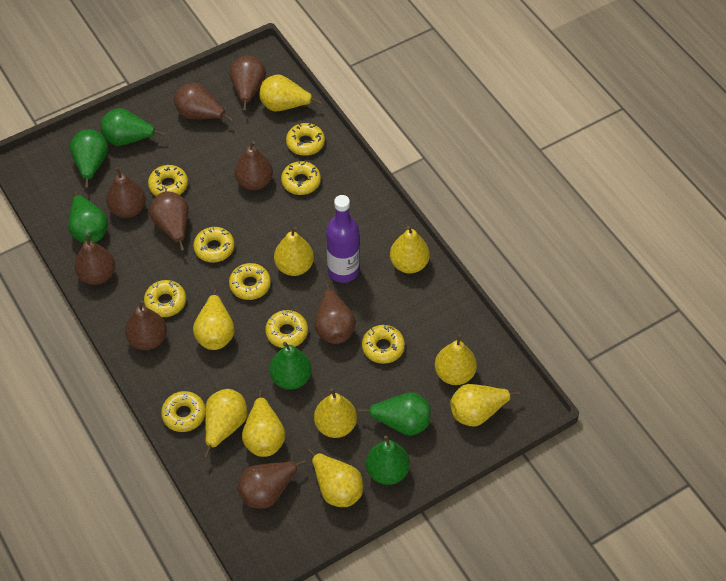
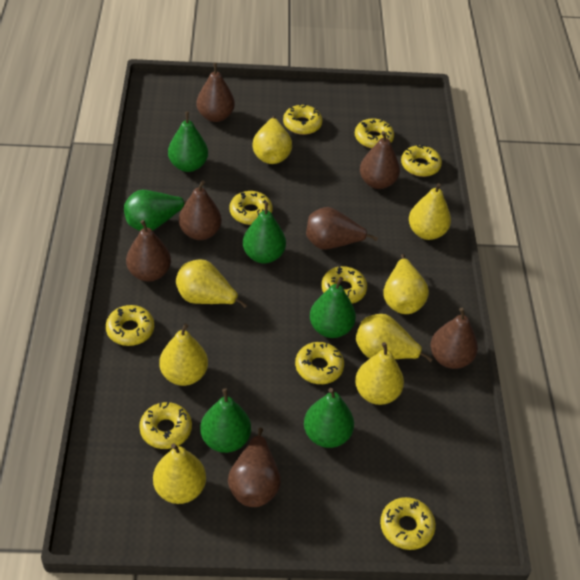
brown pear: [74,234,115,285] [106,167,146,218] [125,300,167,350] [149,192,188,251] [174,83,232,122] [229,55,266,111] [234,141,273,190] [237,460,306,508] [315,284,356,344] = 9 -> [126,220,171,282] [179,180,222,240] [197,63,235,122] [228,428,281,507] [306,207,378,250] [360,131,400,189] [431,308,478,369] = 7
purple bottle: [326,195,360,283] = 1 -> none = 0
yellow pear: [193,289,235,350] [204,389,248,457] [242,390,286,457] [259,74,321,112] [274,227,314,276] [308,448,363,507] [314,388,357,438] [390,226,430,274] [435,334,477,385] [450,384,520,427] = 10 -> [153,443,206,504] [159,323,208,386] [176,259,247,308] [252,116,292,164] [355,342,404,405] [356,314,433,362] [384,254,429,314] [409,183,451,240] = 8

